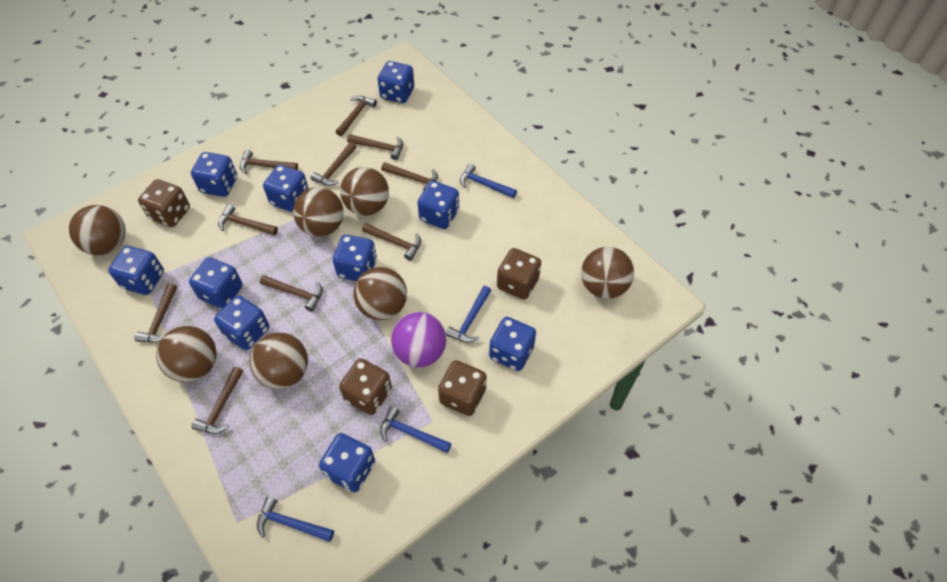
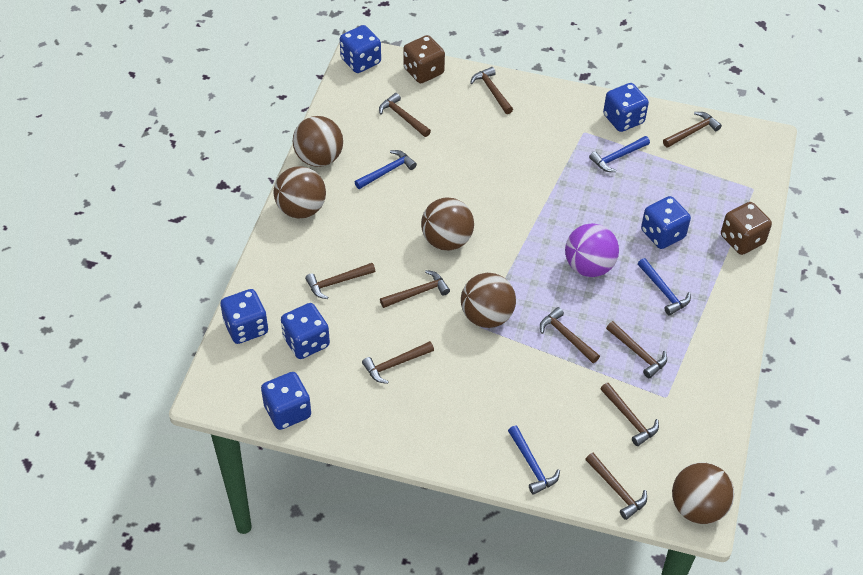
blue dice: [108,246,164,295] [189,257,242,309] [191,152,237,197] [214,296,269,350] [263,165,309,212] [319,433,375,492] [333,235,377,281] [378,61,414,103] [417,181,459,229] [489,317,536,371] = 10 -> [220,289,268,344] [261,372,311,430] [281,303,330,359] [340,25,381,73] [603,83,649,132] [641,196,691,249] = 6
brown ball: [69,205,126,255] [156,326,216,382] [250,332,308,389] [293,187,344,237] [340,167,389,216] [354,267,407,320] [581,247,634,299] = 7 -> [274,166,326,219] [293,116,343,167] [421,197,474,251] [461,273,516,328] [672,463,734,524] = 5
brown dice: [138,179,190,227] [339,358,392,415] [438,360,487,416] [497,248,541,299] = 4 -> [403,35,445,83] [721,202,772,255] = 2

